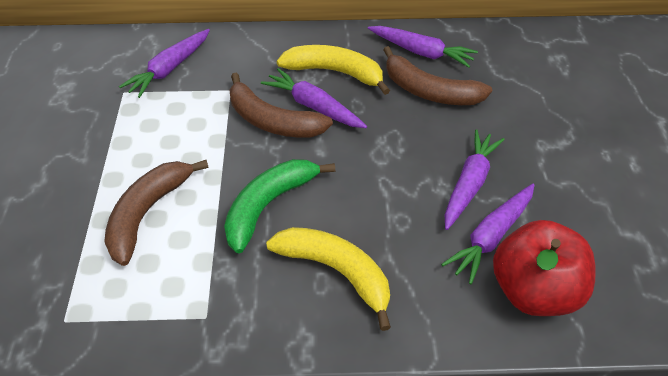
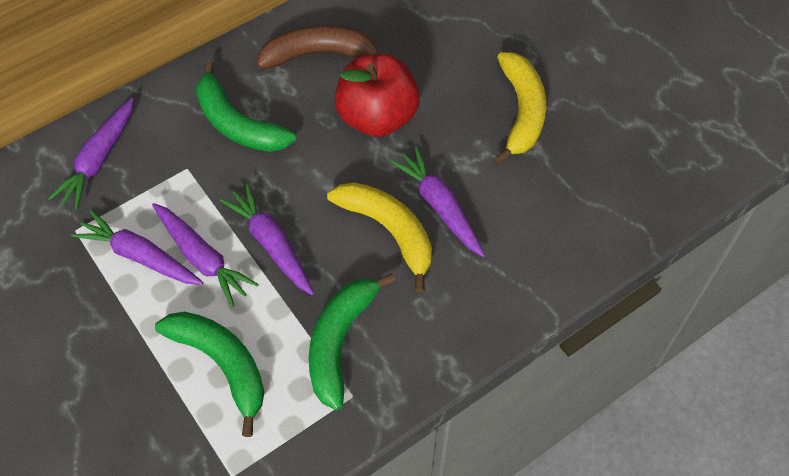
brown banana: [104,160,209,266] [229,72,333,138] [383,46,492,105] = 3 -> [257,25,381,69] = 1
green banana: [224,159,335,253] = 1 -> [155,312,265,437] [196,60,296,152] [309,273,395,410] = 3

